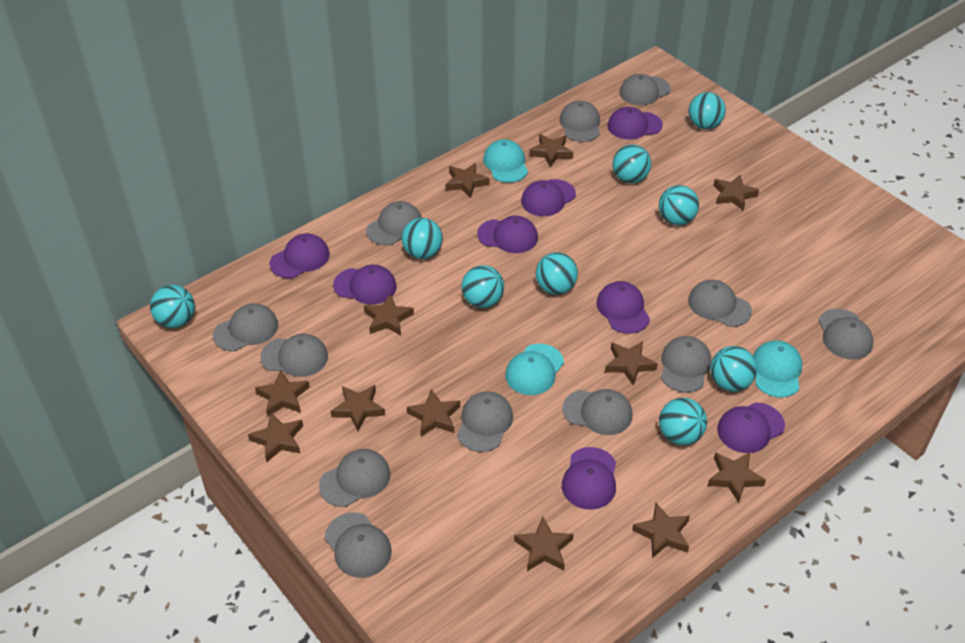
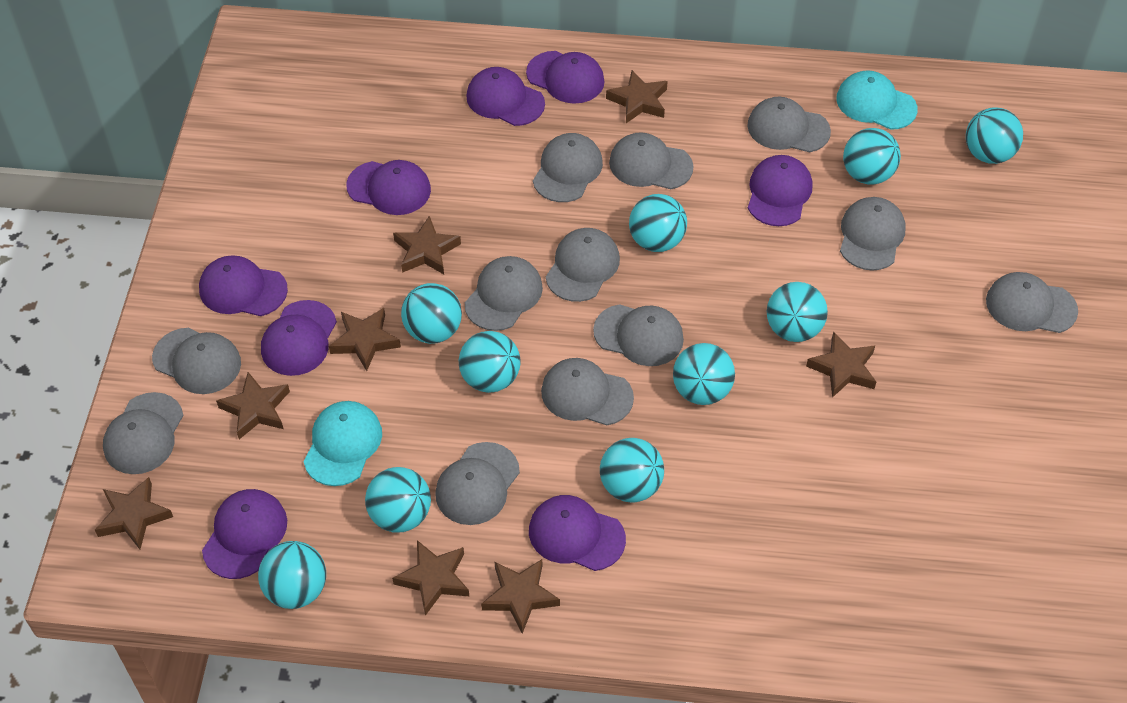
brown star: [248,413,303,462] [255,370,309,417] [330,385,385,431] [364,294,414,335] [407,389,460,437] [445,163,490,198] [514,516,574,571] [529,134,573,167] [605,341,658,386] [632,503,690,558] [708,452,766,503] [713,175,759,211] = 12 -> [95,477,173,549] [216,372,290,439] [329,308,401,371] [392,540,469,616] [393,216,461,274] [481,559,560,634] [606,70,668,123] [806,332,876,398] = 8
turquoise ball: [150,285,195,328] [402,218,443,259] [462,265,504,308] [536,252,578,295] [612,144,651,183] [659,185,699,225] [659,398,707,445] [688,92,726,129] [710,346,757,392] = 9 -> [258,541,326,609] [365,467,431,532] [401,283,462,344] [459,331,520,393] [600,438,664,502] [629,194,687,252] [673,343,735,405] [767,282,828,342] [843,128,901,185] [966,108,1023,164] = 10
turquoise cap: [483,139,528,183] [505,344,564,395] [753,340,802,398] = 3 -> [304,401,382,486] [836,70,918,130] = 2

